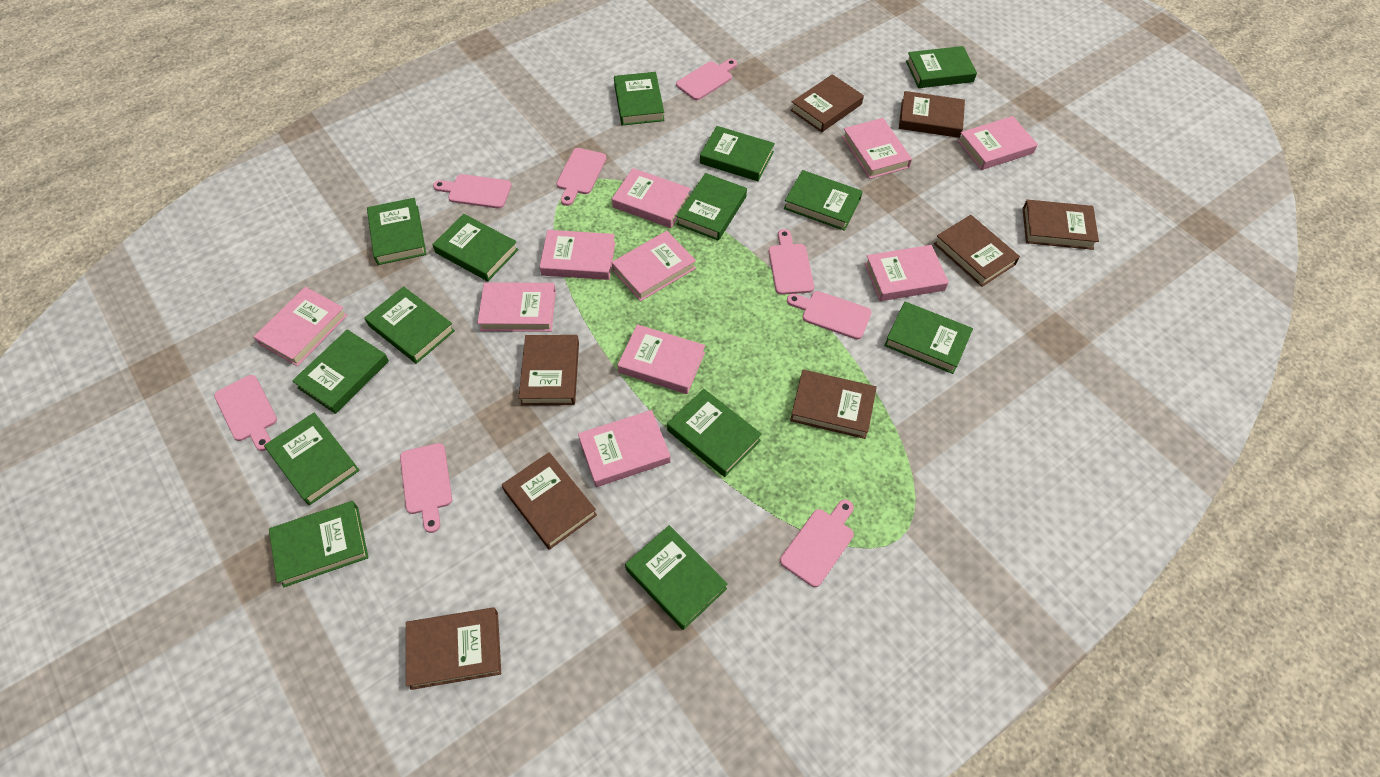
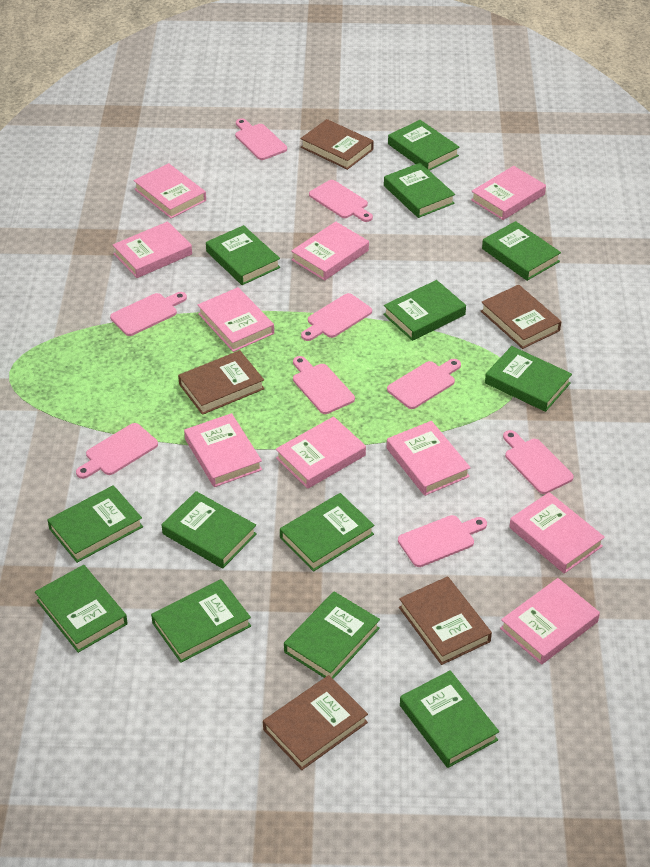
brown book: [406,607,501,690] [502,452,597,550] [519,335,579,405] [790,370,877,439] [791,74,864,132] [899,91,965,138] [934,215,1020,287] [1023,200,1099,250] = 8 -> [178,350,265,415] [263,675,368,770] [300,119,374,170] [399,576,492,665] [481,285,561,349] = 5
green book: [264,413,360,505] [269,501,369,588] [292,329,389,414] [364,286,455,364] [367,198,426,265] [432,214,518,281] [614,72,665,125] [625,525,728,630] [667,389,762,477] [676,173,747,241] [700,126,775,181] [784,170,863,231] [884,302,973,374] [906,46,977,88] = 14 -> [35,565,128,653] [47,485,143,563] [151,579,251,663] [162,491,257,568] [206,225,280,285] [280,493,374,571] [284,591,380,679] [383,280,466,341] [384,163,455,218] [388,120,460,171] [400,670,499,768] [482,221,561,281] [485,346,572,412] = 13
pink cutting board: [214,375,277,451] [400,443,452,533] [433,174,512,209] [556,148,607,206] [676,59,737,100] [769,229,814,295] [780,500,854,587] [787,291,872,340] = 8 -> [76,423,158,479] [110,292,187,336] [235,118,287,160] [293,356,355,414] [301,293,372,341] [309,180,373,222] [387,359,461,409] [398,515,487,567] [503,430,574,494] = 9

